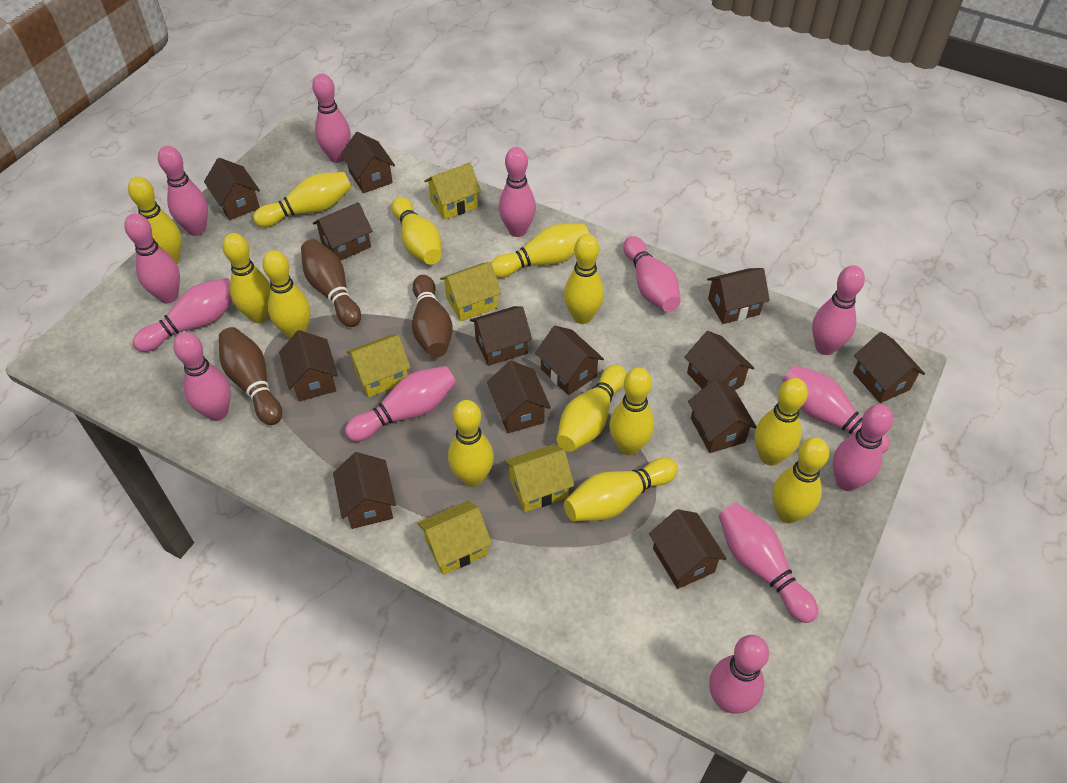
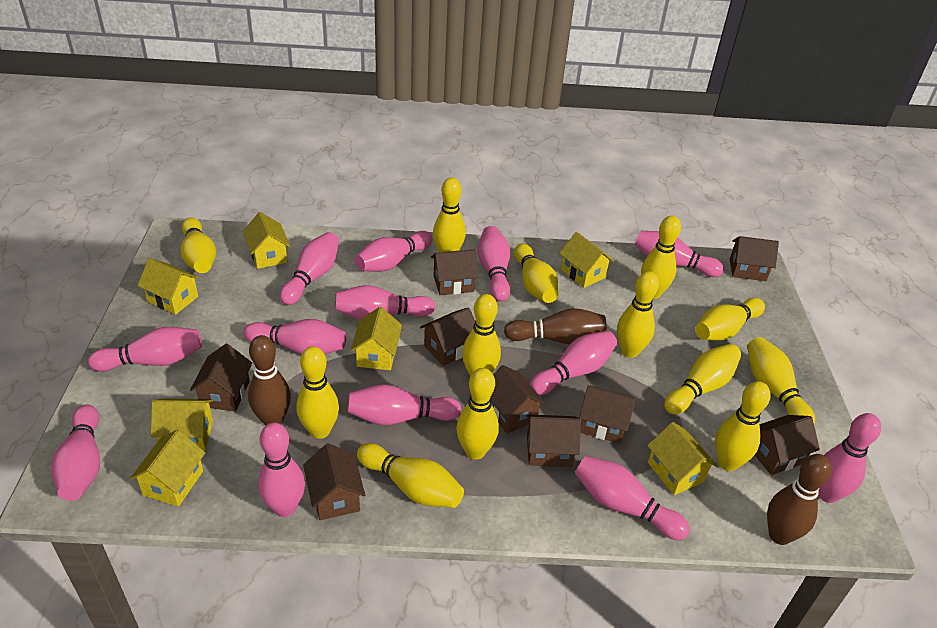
brown house: [204,158,260,220] [279,330,338,401] [313,202,372,260] [333,452,396,529] [341,132,395,193] [470,306,532,366] [487,361,551,433] [535,326,604,395] [649,509,727,589] [685,331,754,390] [688,379,757,453] [707,268,770,324] [853,332,925,403] = 13 -> [190,344,252,412] [303,443,365,520] [420,307,475,366] [431,249,479,295] [491,365,546,434] [526,414,581,467] [579,385,636,444] [730,236,779,281] [755,415,820,475] = 9
yellow house: [346,334,411,397] [417,500,492,575] [424,163,481,220] [440,262,501,322] [504,444,574,512] = 5 -> [130,429,205,507] [137,258,200,315] [151,399,213,451] [242,212,290,269] [350,307,402,370] [559,232,614,288] [647,422,717,495] = 7

